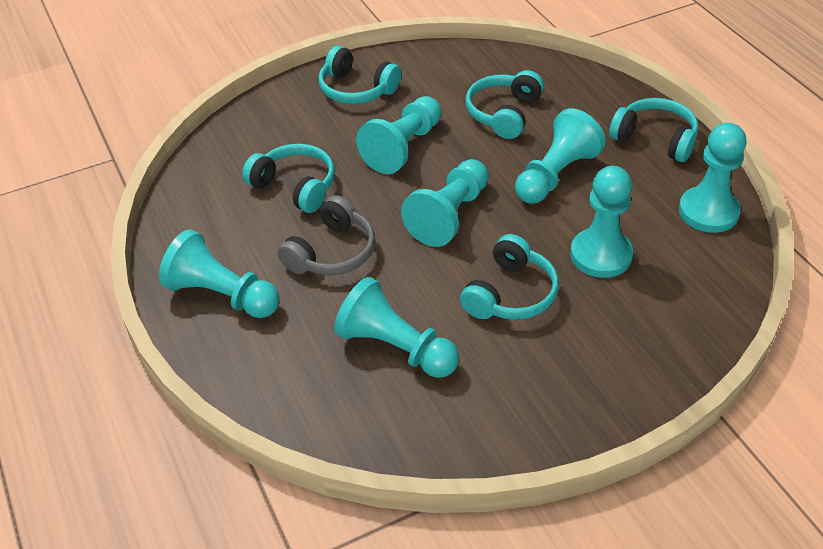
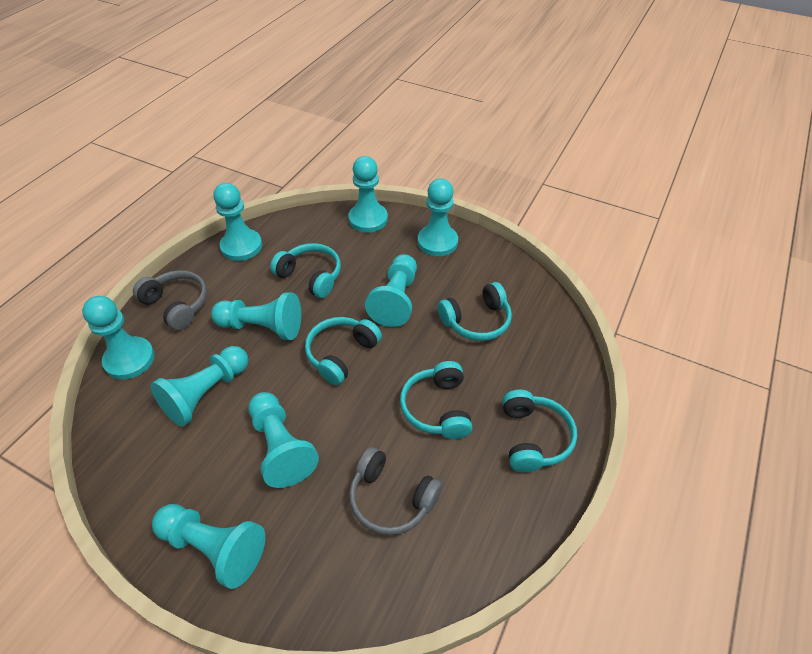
grey headphones: [278,195,375,275] = 1 -> [133,270,207,330] [349,447,442,536] = 2
turquoise pawn: [159,230,279,318] [334,277,459,378] [356,96,442,174] [401,159,489,247] [515,108,606,204] [570,166,633,278] [679,123,747,233] = 7 -> [82,296,155,380] [150,346,249,427] [152,504,265,589] [211,292,301,340] [213,183,262,261] [248,392,319,488] [348,156,388,233] [365,254,417,327] [418,178,458,256] = 9

